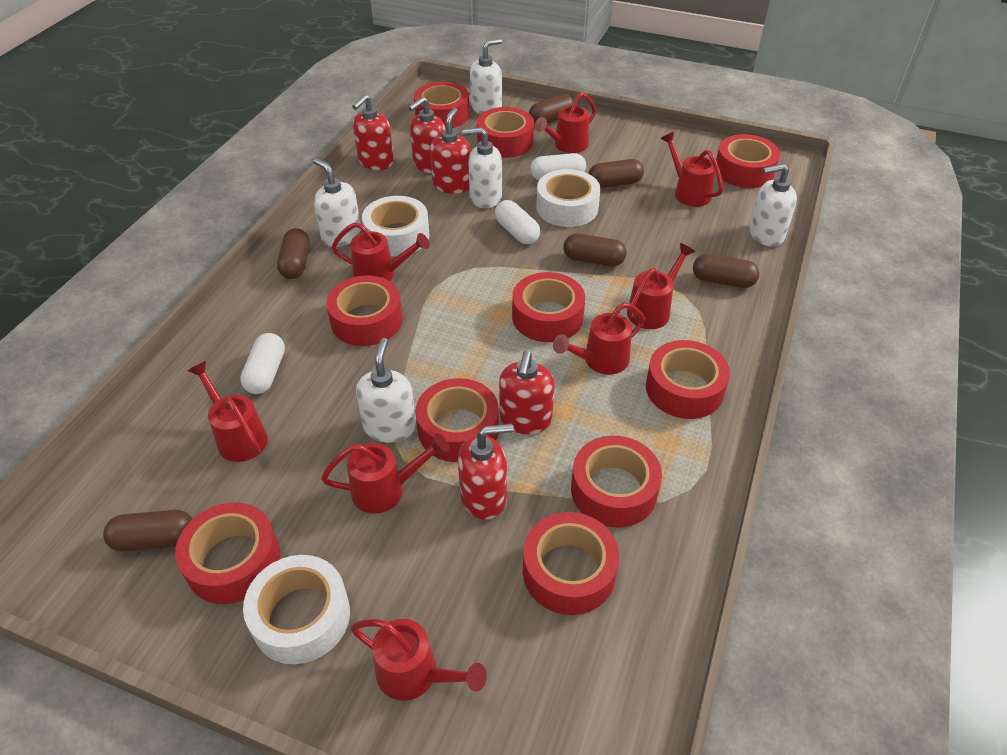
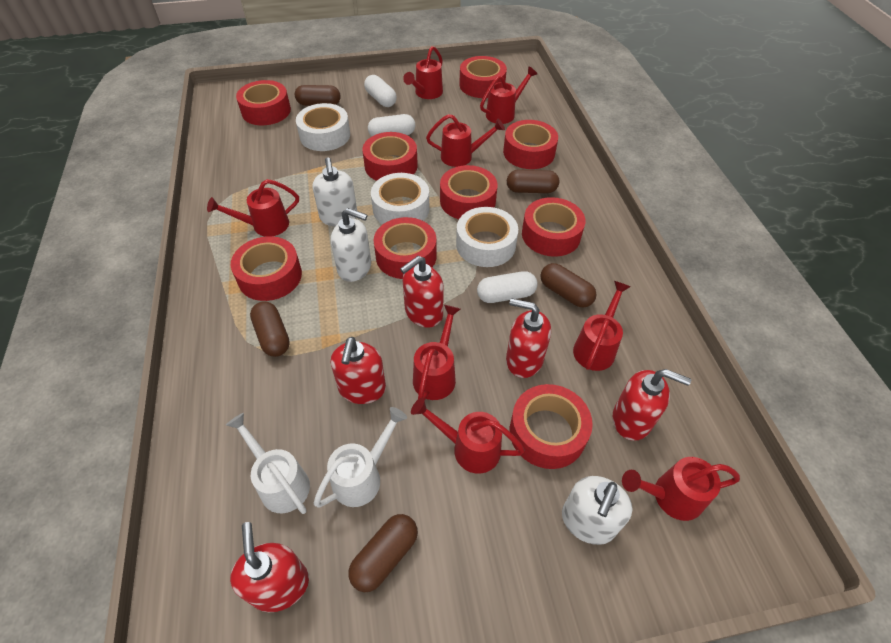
brown capsule: [103,510,192,551] [277,228,310,279] [529,94,574,124] [563,233,626,266] [588,159,644,188] [693,254,760,288] = 6 -> [250,302,290,357] [295,85,341,106] [349,514,418,592] [507,170,559,193] [540,263,597,307] = 5
red tape: [175,503,280,604] [326,276,403,346] [414,82,470,128] [416,378,499,462] [477,107,534,158] [512,272,585,342] [523,512,619,615] [571,436,662,528] [646,340,730,419] [716,134,780,188] = 10 -> [231,236,302,301] [236,80,291,125] [363,132,418,181] [374,217,437,279] [440,165,498,219] [459,56,507,98] [503,120,558,169] [510,384,593,469] [522,197,586,257] = 9
white soap dispenser: [313,158,361,247] [356,338,416,442] [462,127,502,208] [470,38,502,114] [749,163,797,247] = 5 -> [313,157,357,226] [331,208,371,282] [562,476,633,545] = 3
white watering can: none = 0 -> [226,413,310,514] [314,407,407,508] = 2

